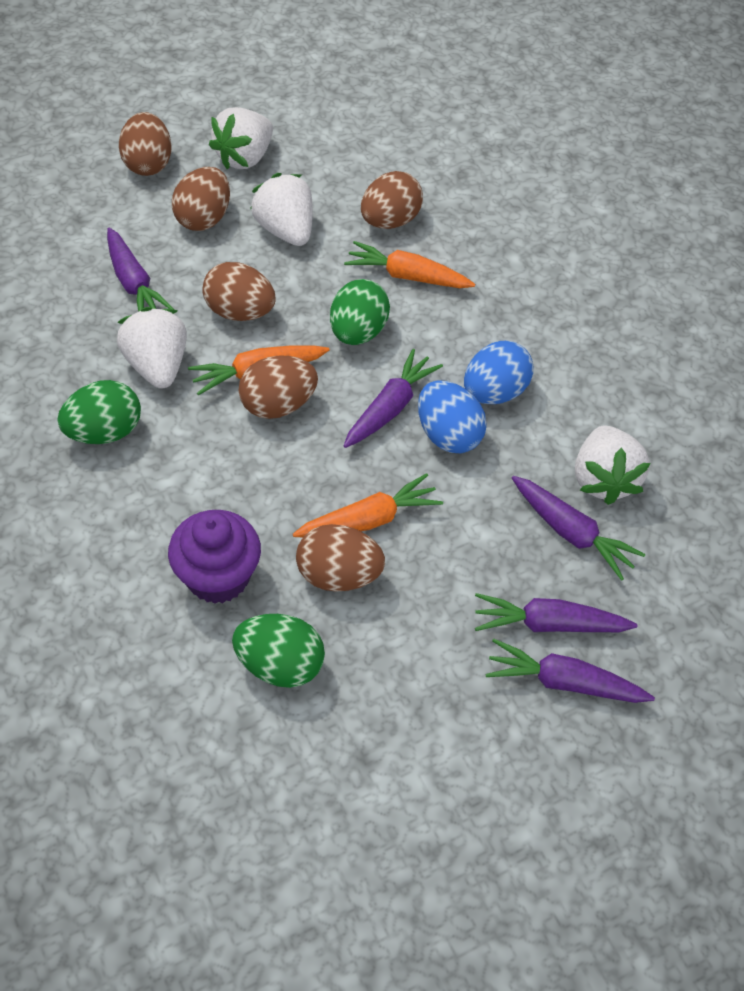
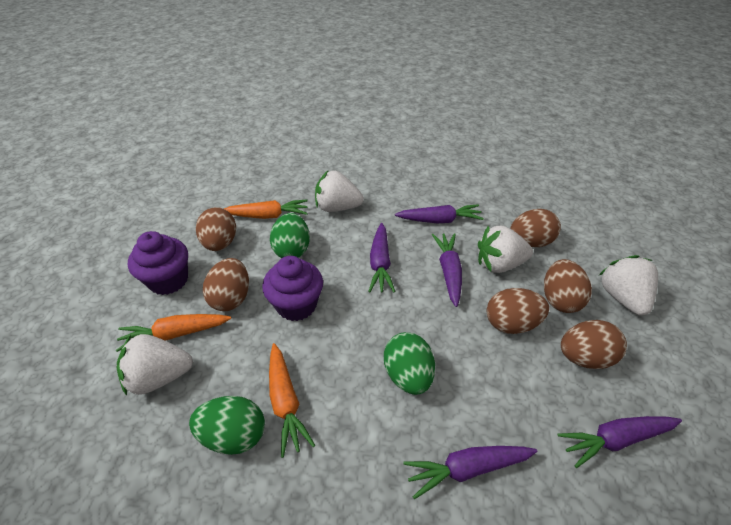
blue egg: [418,380,487,453] [464,341,534,404] = 2 -> none = 0
purple cupcake: [168,510,261,604] = 1 -> [128,231,188,295] [262,256,323,321] = 2

